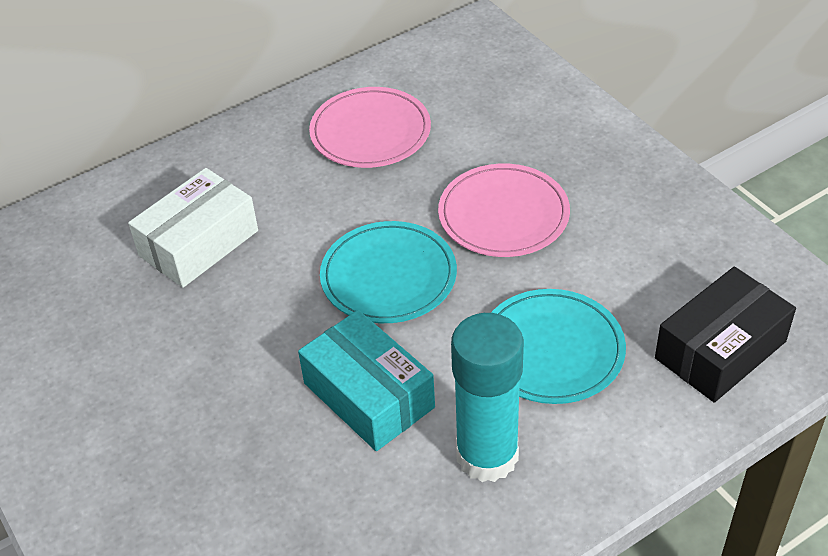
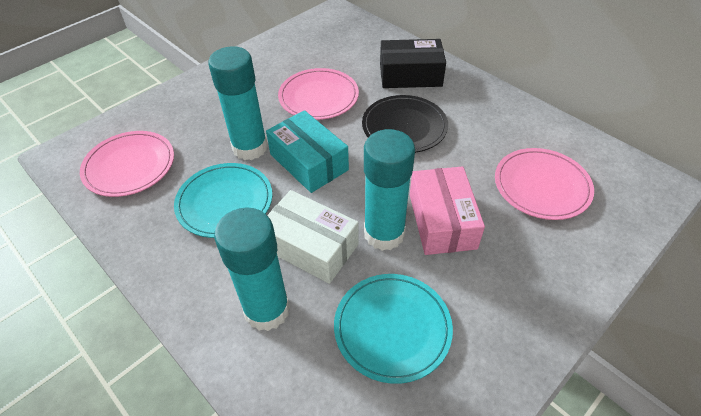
black plate: none = 0 -> [362,95,448,153] = 1
pink box: none = 0 -> [410,166,485,255] = 1
pink plate: [309,87,431,168] [438,164,570,257] = 2 -> [80,131,174,197] [278,68,359,120] [495,148,594,220] = 3
turquoise glue stick: [451,313,524,482] = 1 -> [208,46,268,160] [214,207,290,331] [364,129,415,251] = 3

